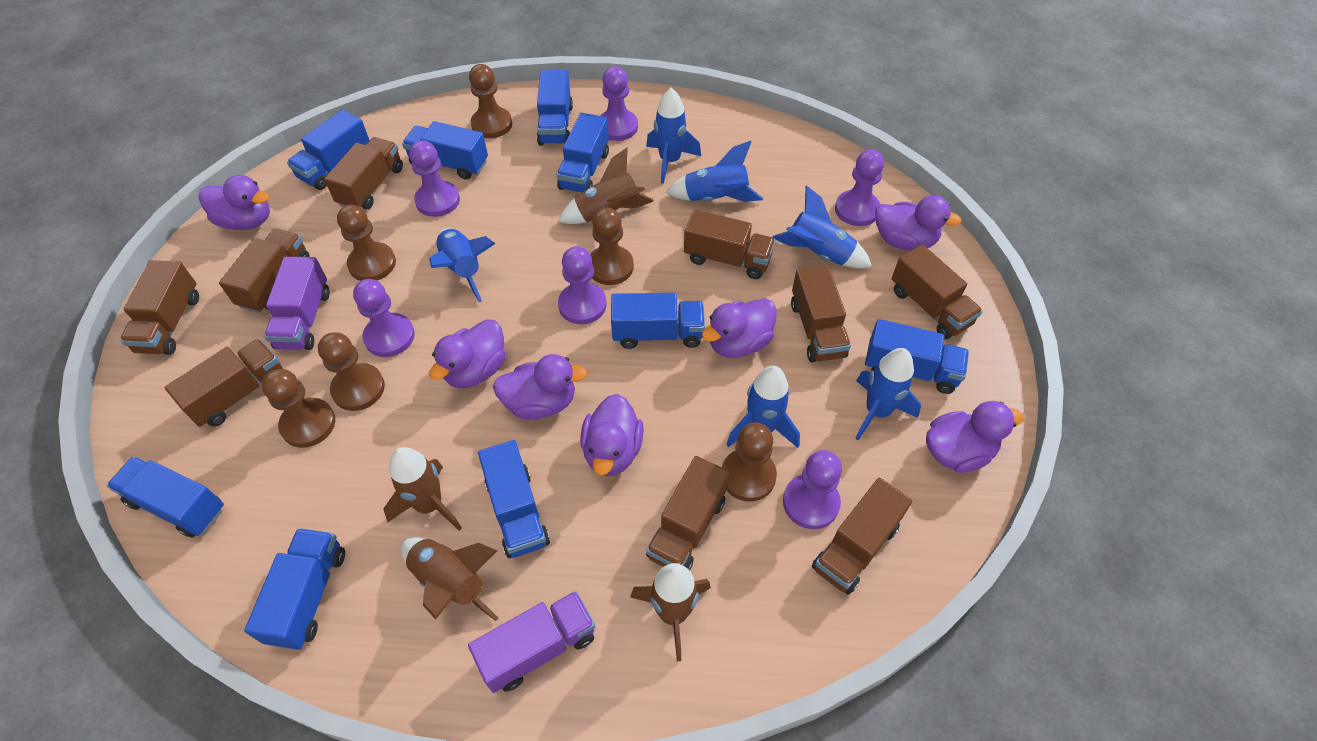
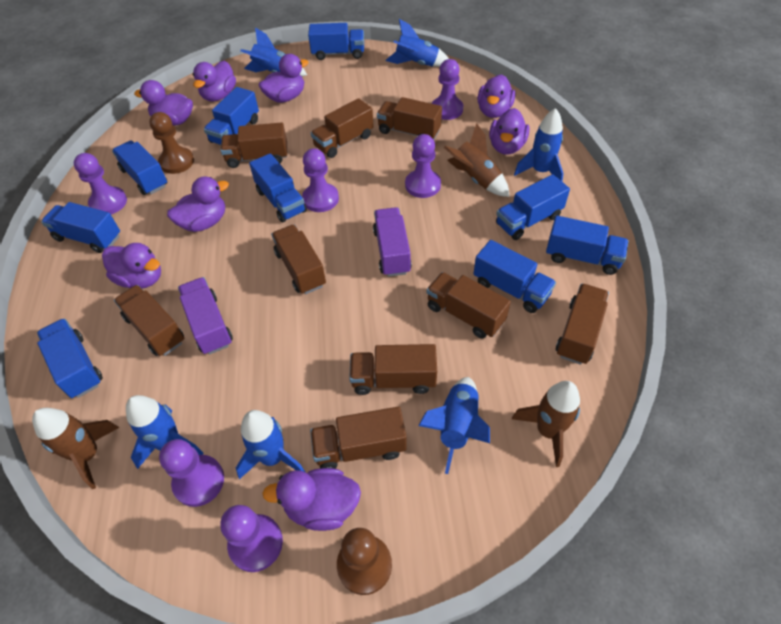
brown pawn: [262,369,335,448] [318,332,385,411] [337,205,396,281] [469,64,512,138] [590,207,634,285] [722,422,777,501] = 6 -> [149,112,194,174] [337,528,392,595] = 2
brown rocket: [383,447,462,531] [401,537,498,621] [558,148,654,224] [630,563,711,662] = 4 -> [32,408,119,489] [444,123,509,197] [512,381,580,467] = 3
purple duck: [199,175,270,230] [429,319,506,388] [493,354,588,420] [580,394,644,476] [702,298,777,357] [875,195,962,251] [926,401,1024,473] = 7 -> [102,243,161,288] [134,80,193,125] [167,176,229,232] [193,61,236,102] [259,54,309,103] [262,468,361,531] [477,74,515,118] [489,108,530,155] = 8

